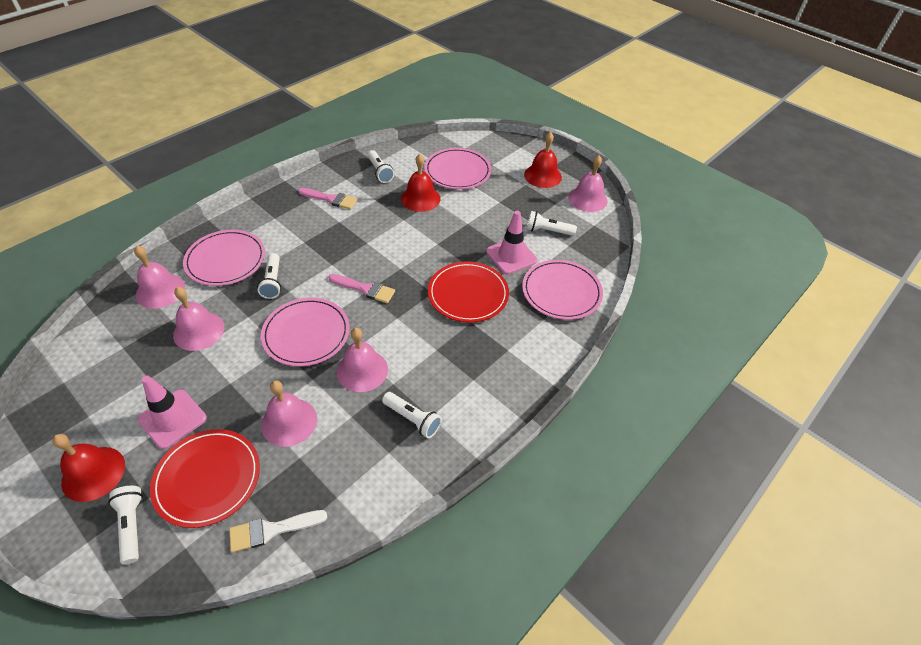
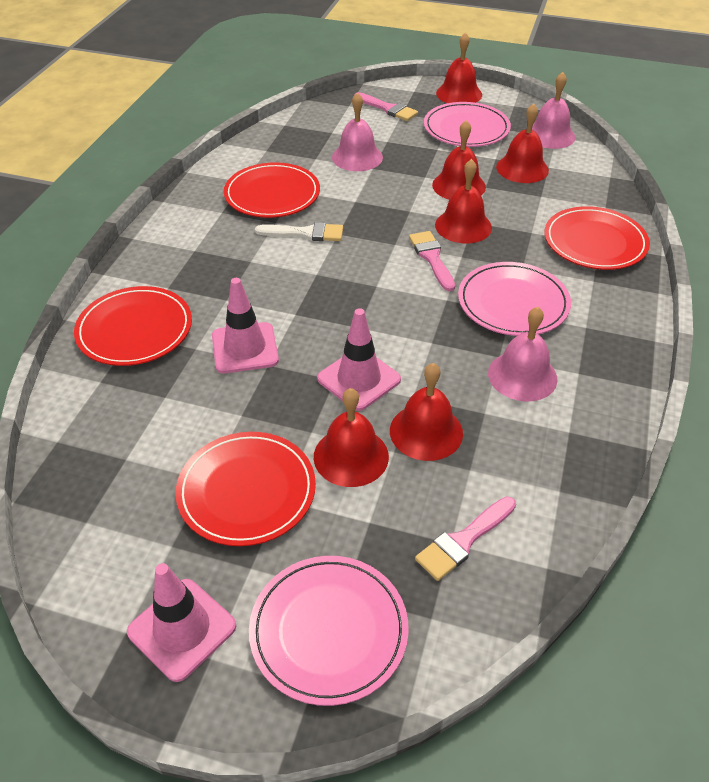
pink bell: [134,246,185,309] [173,287,225,351] [261,381,317,447] [337,328,388,392] [568,155,608,212] = 5 -> [332,92,383,171] [488,307,557,402] [532,72,575,149] = 3
pink brush: [298,188,357,209] [328,274,395,303] = 2 -> [354,92,418,121] [409,231,455,291] [415,496,516,581] = 3
pink plate: [183,230,265,286] [261,298,350,366] [424,148,492,189] [522,260,603,320] = 4 -> [249,556,409,706] [424,102,511,147] [458,262,571,336] = 3
pink traffic cone: [138,376,207,449] [486,211,537,274] = 2 -> [127,563,236,682] [212,278,279,373] [317,308,401,411] = 3
red bell: [52,434,125,502] [401,154,441,212] [524,132,562,188] = 3 -> [314,388,389,487] [390,363,463,461] [432,120,486,199] [435,159,492,243] [436,32,482,103] [496,104,549,183] = 6
red plate: [150,429,260,528] [428,261,509,322] = 2 -> [74,286,192,366] [176,432,316,546] [224,162,320,218] [544,206,650,270] = 4
white flashlight: [108,486,143,565] [257,253,281,299] [368,150,394,183] [382,392,442,438] [527,211,577,236] = 5 -> none = 0

